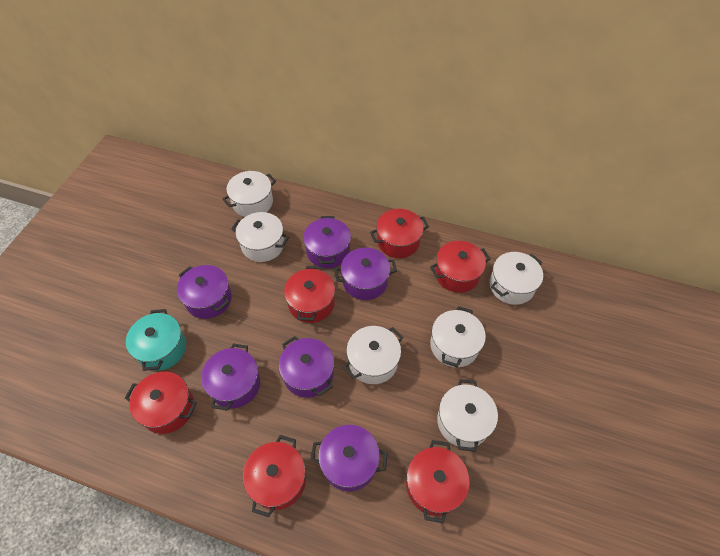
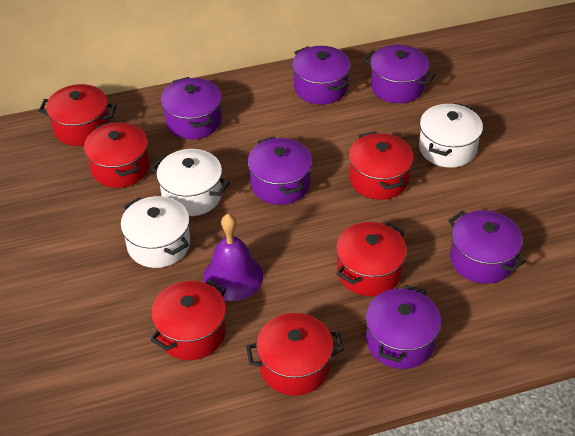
purple bell: none = 0 -> [203,214,263,301] = 1
turquoise pot: [126,309,186,371] = 1 -> none = 0
white pot: [222,171,276,217] [231,212,289,262] [343,326,403,384] [430,306,486,367] [437,379,498,452] [489,252,543,305] = 6 -> [120,196,190,268] [151,149,229,216] [419,103,483,168] = 3

